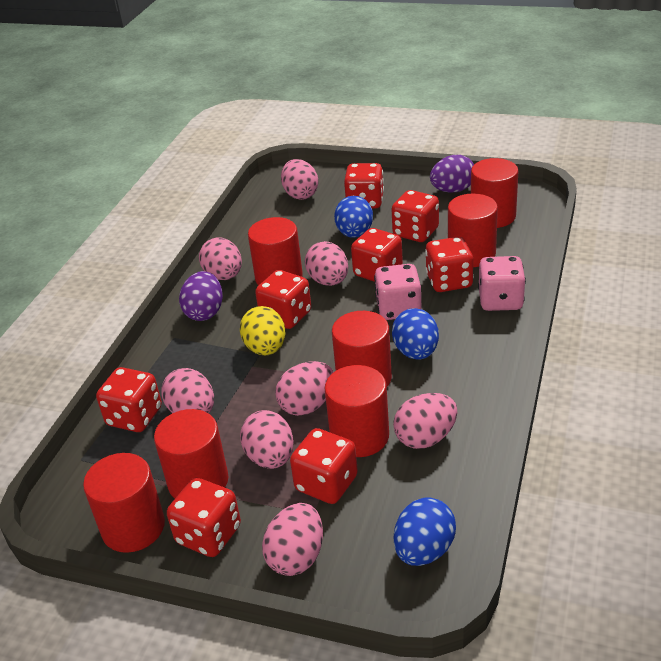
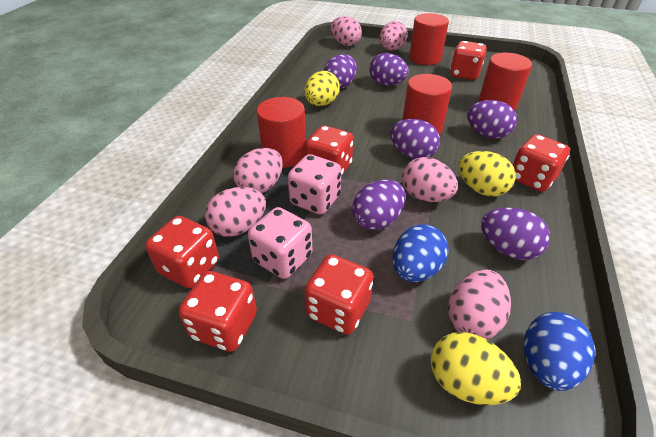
blue egg: [334,196,373,238] [392,308,439,360] [394,497,456,566] = 3 -> [393,224,449,282] [524,312,595,391] = 2
pink egg: [161,368,214,413] [199,237,242,280] [240,410,294,469] [262,503,323,576] [275,361,334,416] [281,159,319,200] [305,241,348,286] [393,393,457,449] = 8 -> [205,187,266,237] [233,148,283,193] [331,16,362,46] [379,21,408,51] [402,157,458,202] [448,270,511,339] = 6
purple egg: [179,271,223,321] [430,155,474,192] = 2 -> [324,54,357,89] [352,179,405,230] [369,53,409,85] [390,119,440,159] [467,100,517,139] [481,207,550,260] = 6
red cylinder: [83,453,165,553] [154,409,229,498] [248,217,303,286] [325,365,389,457] [332,311,392,387] [448,194,498,267] [471,158,518,228] = 7 -> [256,97,306,168] [402,74,452,135] [409,13,449,65] [479,53,532,111] = 4
red dice: [96,367,162,432] [167,478,241,557] [255,270,311,329] [290,428,358,504] [344,163,384,209] [351,228,403,282] [391,190,439,242] [425,237,473,292] = 8 -> [145,216,219,288] [179,271,257,352] [304,254,373,335] [305,125,353,176] [450,41,487,80] [513,134,570,192] = 6
yellow egg: [240,306,286,355] = 1 -> [304,71,340,106] [431,332,521,405] [458,151,516,196] = 3

